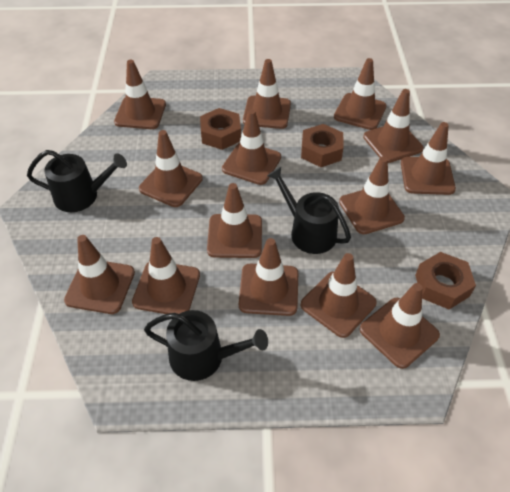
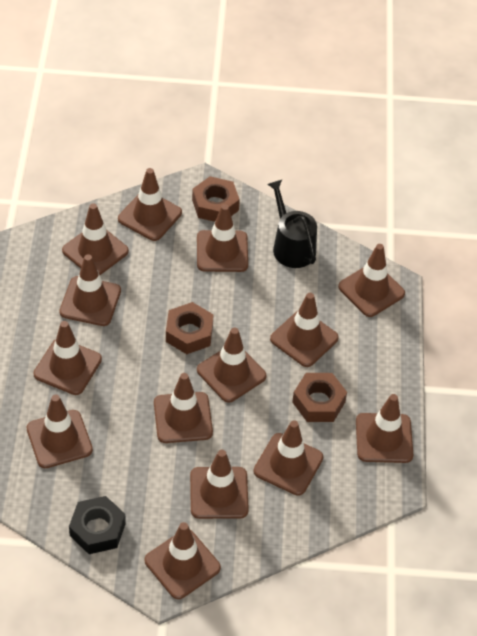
black nut: none = 0 -> [69,496,126,554] = 1
black watering can: [27,150,127,212] [144,310,268,381] [267,167,351,254] = 3 -> [268,180,317,268] = 1

